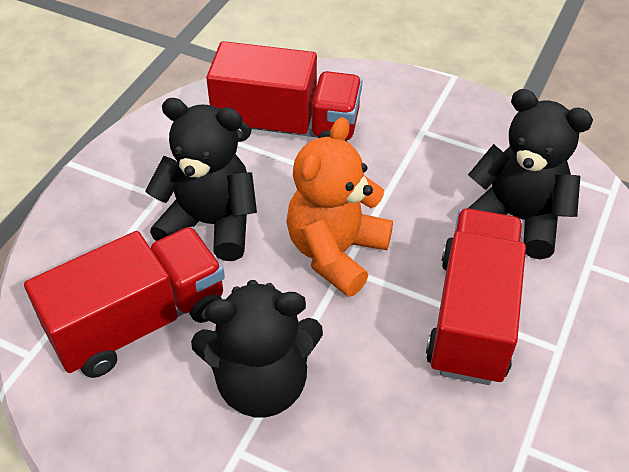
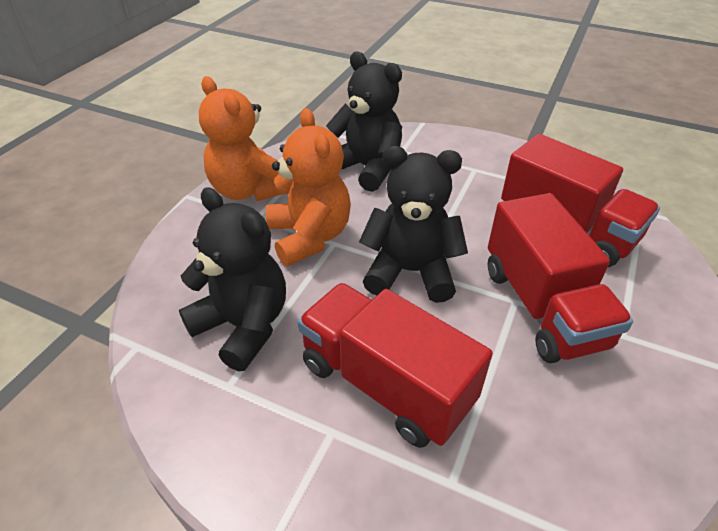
orange teddy bear: [286,117,393,297] = 1 -> [199,76,282,201] [266,108,351,266] = 2

